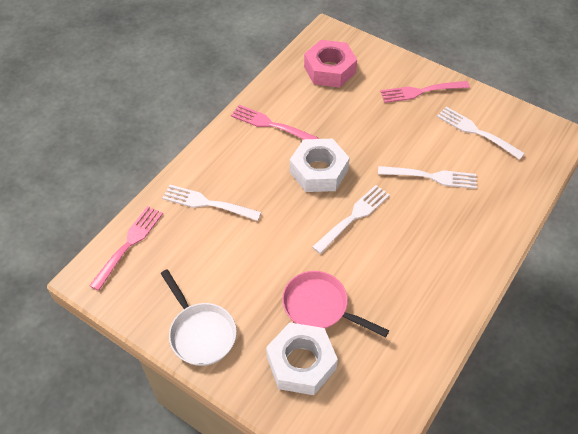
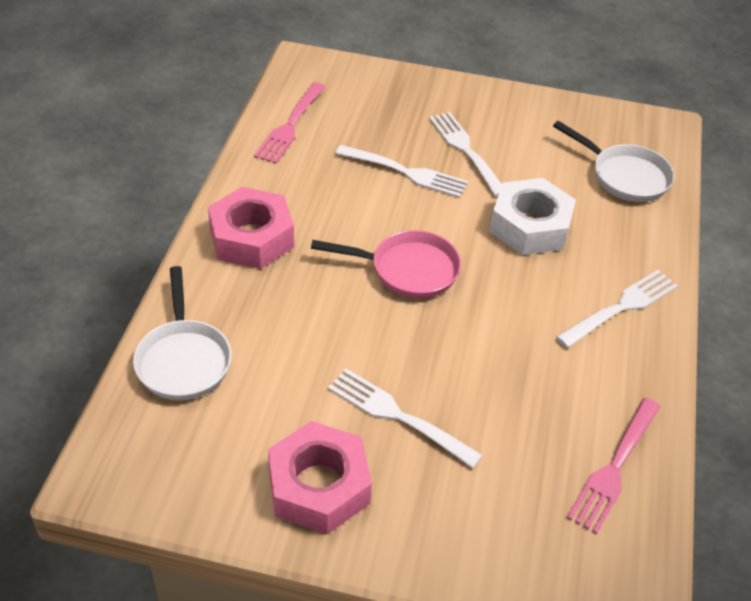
pink fork: [89,206,163,291] [231,105,319,139] [380,81,470,103] = 3 -> [254,82,325,164] [567,398,661,534] = 2
pink nut: [304,40,357,87] = 1 -> [208,187,294,269] [268,421,372,534] = 2
white nut: [266,322,338,395] [290,139,350,192] = 2 -> [489,178,576,255] = 1
white pan: [160,269,237,366] = 1 -> [133,266,232,401] [553,121,675,202] = 2

